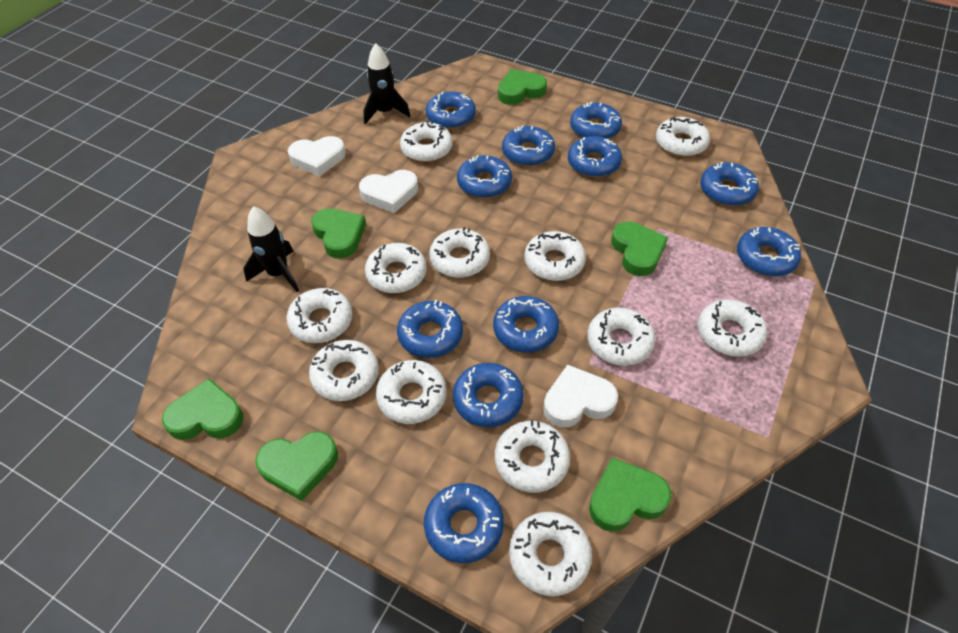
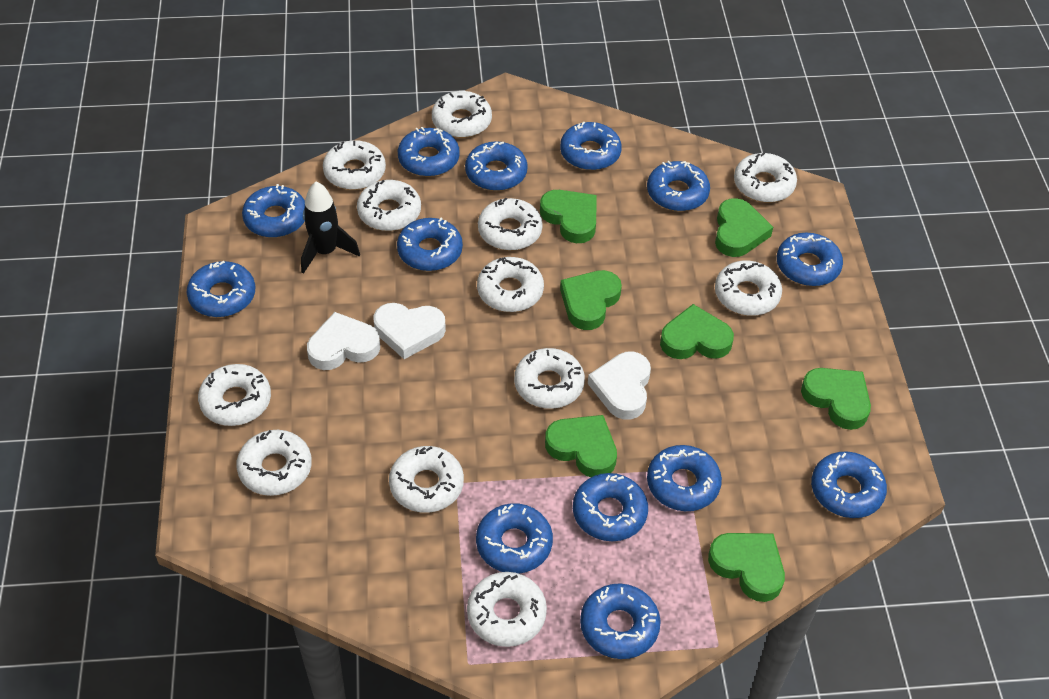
black rocket: [244,206,299,292] [363,43,411,125] = 2 -> [301,182,360,274] = 1
blue donut: [397,300,463,358] [424,483,504,563] [426,92,476,129] [453,363,524,427] [457,155,512,198] [493,296,559,353] [502,125,555,166] [568,136,622,177] [570,102,622,139] [700,162,759,206] [737,227,801,276] = 11 -> [187,261,255,317] [242,184,305,238] [397,218,463,271] [398,127,460,177] [465,141,528,191] [476,503,553,574] [560,122,622,170] [573,473,648,541] [580,583,661,659] [647,161,710,211] [647,445,722,511] [777,233,843,286] [811,452,887,518] = 13
green heart: [162,378,243,440] [255,432,338,501] [311,208,366,258] [498,69,547,105] [589,458,671,532] [611,222,668,276] = 6 -> [540,190,597,243] [545,415,617,477] [560,270,622,330] [660,304,734,359] [708,533,785,602] [715,198,773,257] [801,368,871,430] = 7

